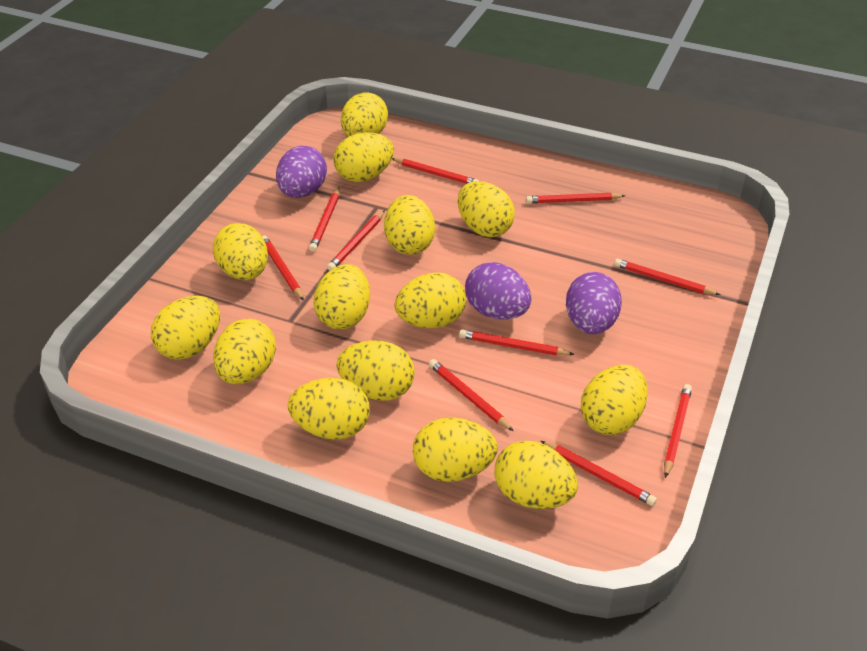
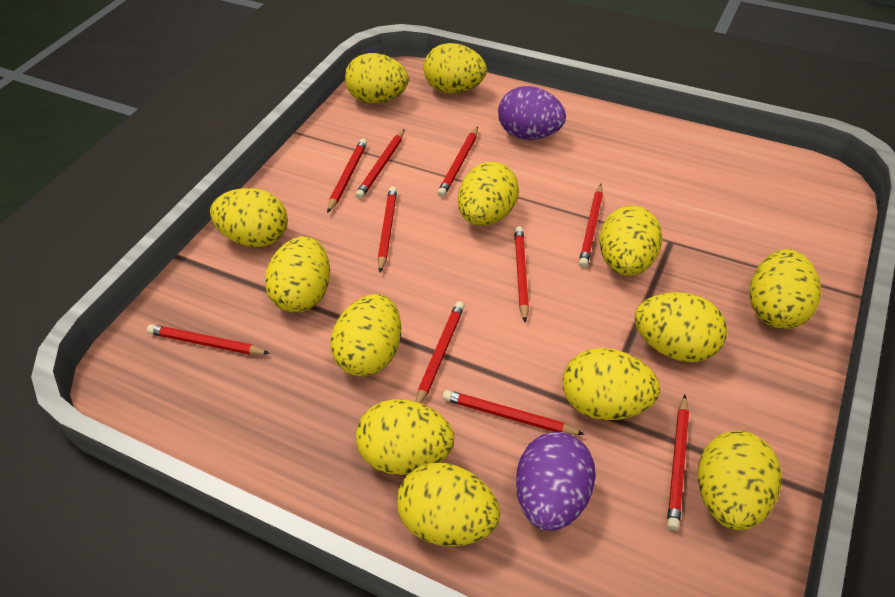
purple egg: [276,146,327,198] [465,262,532,320] [566,272,622,334] = 3 -> [498,86,566,140] [516,432,596,531] = 2
yellow egg: [151,296,220,360] [213,223,268,280] [213,318,276,384] [288,378,370,440] [314,264,370,330] [334,132,394,182] [336,340,415,401] [341,92,388,137] [384,195,435,255] [395,272,466,328] [413,418,498,482] [458,181,515,237] [494,441,578,509] [581,365,648,435] = 14 -> [210,188,288,247] [265,236,330,313] [330,294,401,377] [345,53,409,104] [356,399,454,475] [397,463,500,547] [423,43,487,94] [458,162,519,226] [563,348,660,420] [599,205,662,276] [634,292,727,362] [697,431,781,530] [749,249,821,329] = 13

